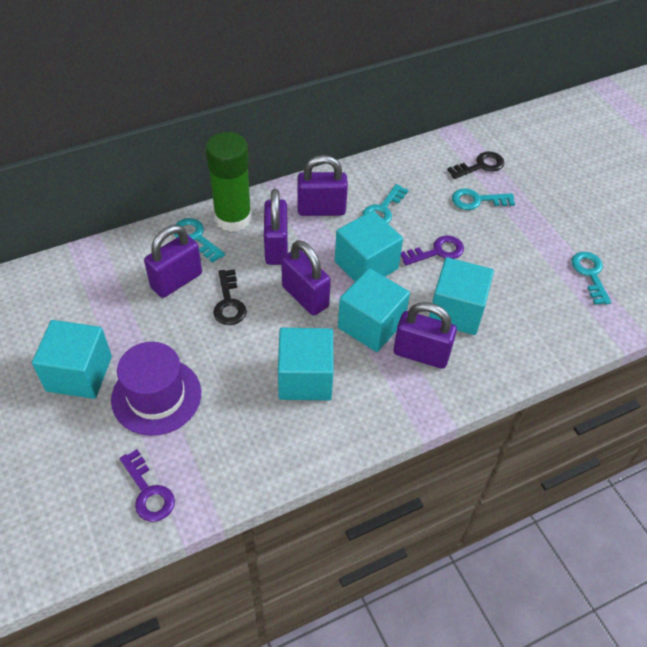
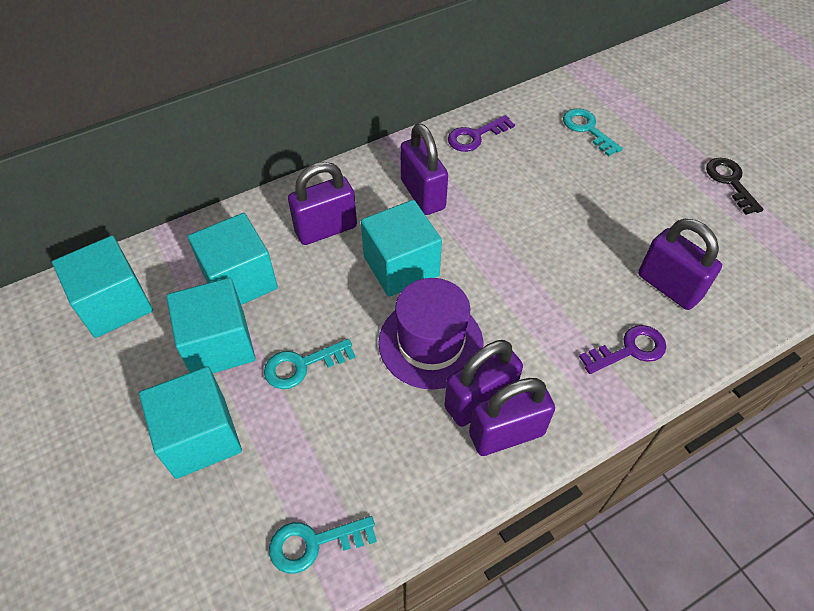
black key: [213,269,247,325] [447,151,504,179] = 2 -> [706,158,764,215] = 1
green glue stick: [206,132,252,232] = 1 -> none = 0
turquoise key: [174,218,225,263] [362,184,409,223] [452,188,515,210] [572,252,611,305] = 4 -> [264,339,356,389] [269,516,377,574] [563,108,623,156] = 3

